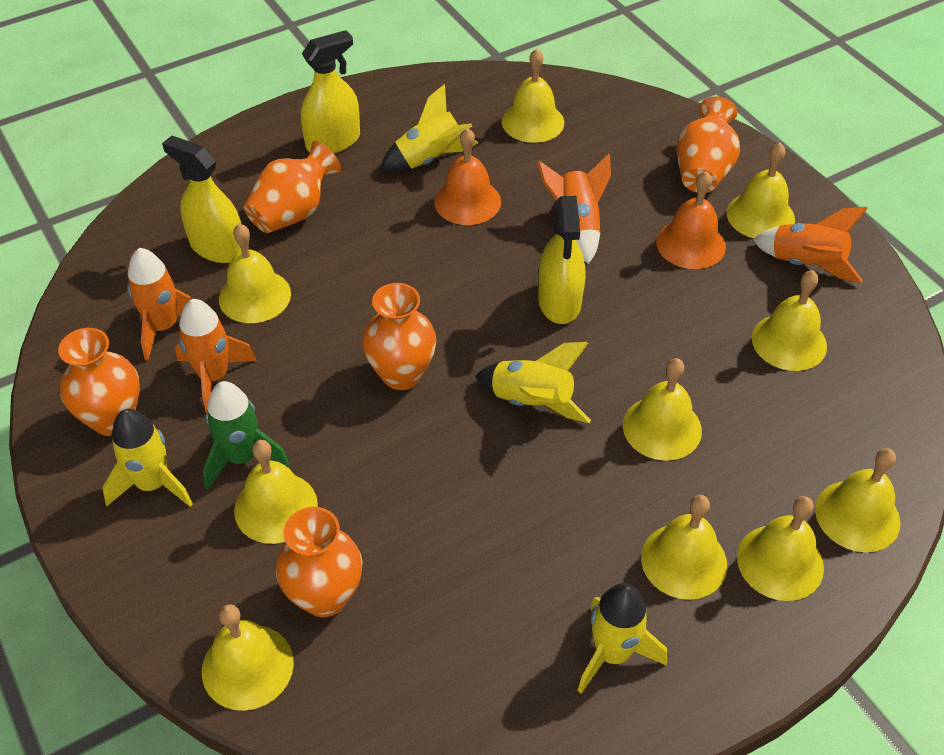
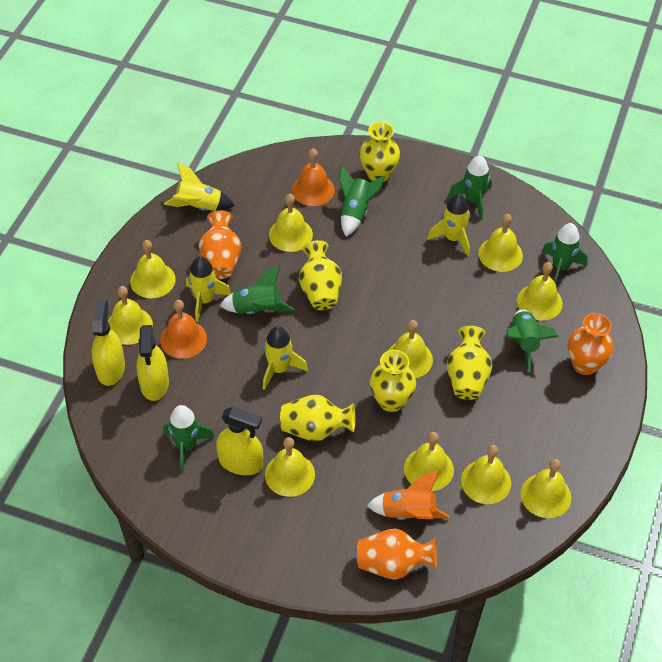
green rocket: [203,381,289,490] = 1 -> [163,405,215,473] [220,266,294,314] [339,166,386,236] [448,155,492,220] [507,309,558,373] [542,223,588,284] = 6
orange rocket: [127,248,195,360] [175,299,257,414] [537,154,611,264] [753,207,868,283] = 4 -> [367,471,450,520] = 1
orange vase: [58,328,140,436] [244,141,341,233] [276,507,362,617] [362,283,436,390] [676,97,740,193] = 5 -> [199,210,241,279] [357,529,437,580] [568,313,614,375] = 3
yellow vase: none = 0 -> [280,394,355,442] [299,240,342,310] [359,122,400,182] [370,350,416,412] [447,326,493,400] = 5

